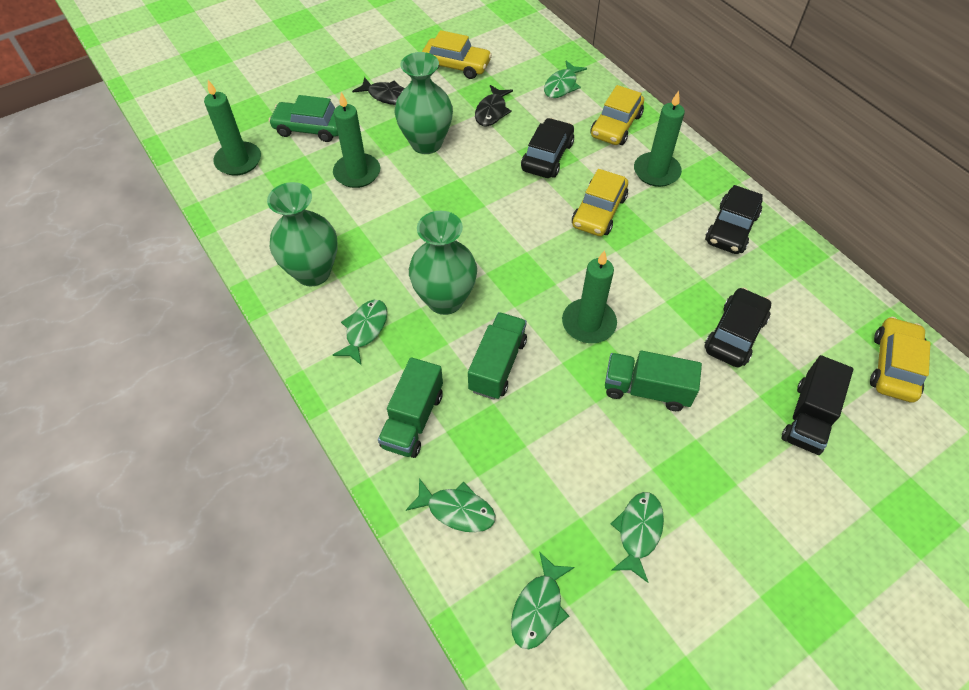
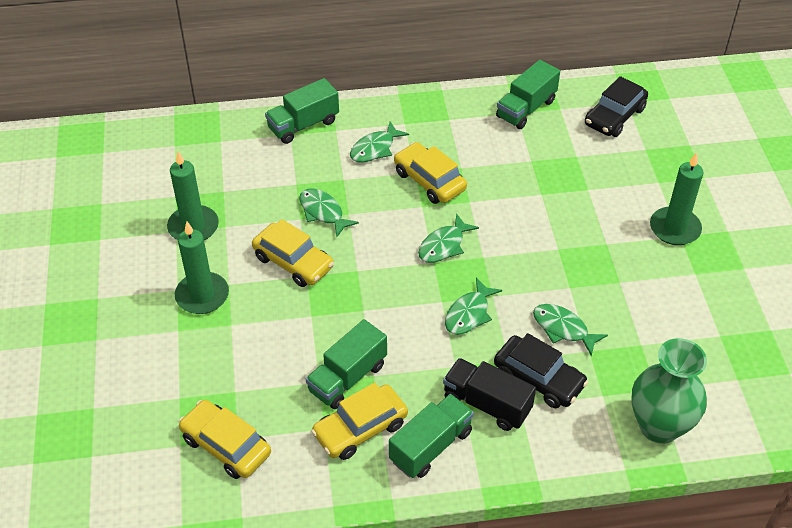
black car: [521,118,574,178] [704,287,771,367] [705,185,763,254] = 3 -> [494,333,588,408] [585,76,648,137] = 2
black fish: [352,77,405,105] [475,85,513,126] = 2 -> none = 0
green candle: [204,80,261,175] [333,92,380,188] [562,250,617,343] [634,91,685,187] = 4 -> [167,151,219,240] [175,222,229,314] [650,152,703,245] = 3
green car: [269,95,338,142] = 1 -> none = 0
green truck: [378,357,443,458] [468,312,527,400] [605,351,702,411] = 3 -> [265,78,339,144] [306,319,387,409] [389,394,474,478] [496,60,560,129] = 4
green vase: [267,182,338,286] [395,52,453,154] [409,211,477,315] = 3 -> [631,338,707,444] = 1

